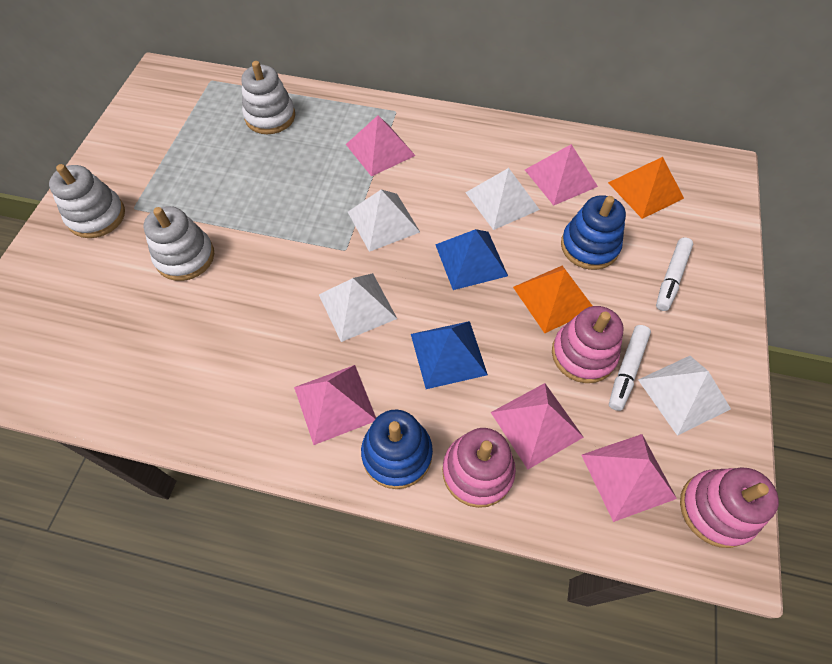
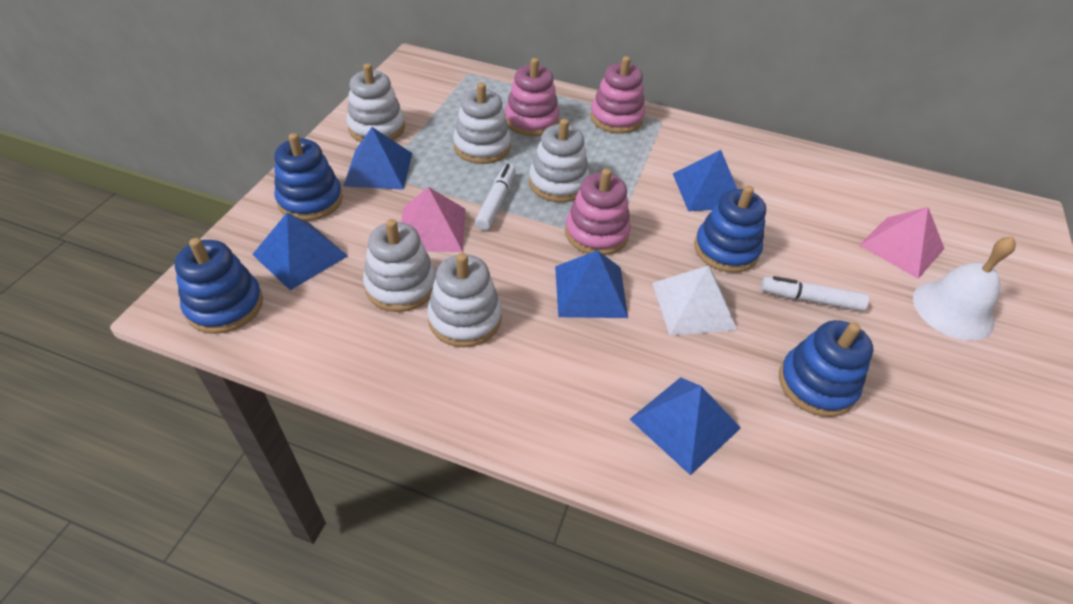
blue pyramid: [411,321,488,389] [435,229,508,290] = 2 -> [252,213,348,290] [344,127,412,190] [555,250,628,318] [630,377,741,475] [673,150,737,211] = 5
blue stacking toy: [361,410,433,489] [561,195,626,270] = 2 -> [175,238,263,334] [275,133,343,221] [694,185,766,273] [779,320,873,417] = 4
orange pyramid: [513,266,592,333] [608,157,684,219] = 2 -> none = 0
pink pyramid: [294,365,376,445] [346,115,416,177] [491,383,584,469] [525,144,598,206] [582,434,677,522] = 5 -> [401,187,465,252] [860,207,945,279] = 2
white bell: none = 0 -> [913,237,1016,341] = 1
white pyramid: [319,273,397,342] [348,190,420,252] [465,168,540,230] [638,356,731,436] = 4 -> [652,266,737,335] = 1
white stacking toy: [49,164,125,238] [143,206,214,281] [241,61,295,134] = 3 -> [346,63,405,142] [363,219,436,312] [427,253,502,347] [453,83,511,164] [529,119,590,202] = 5

